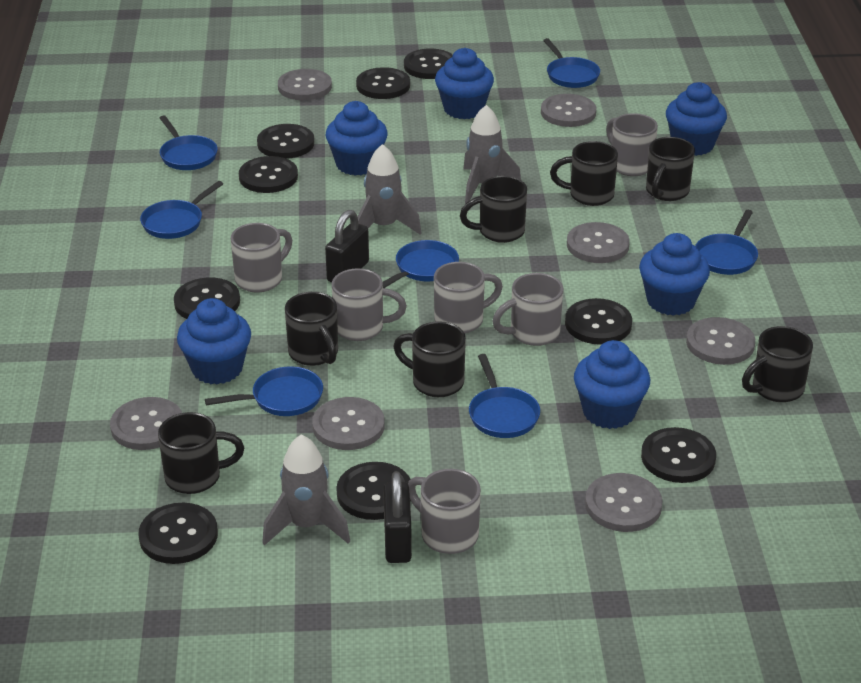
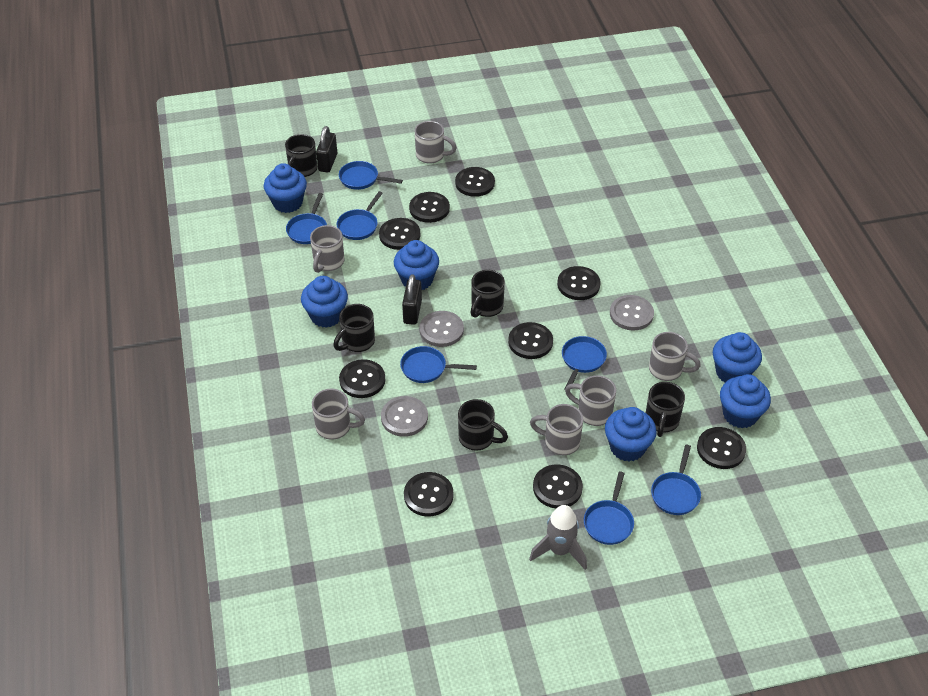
black mug: [158,412,244,494] [285,292,338,366] [393,321,466,397] [460,176,527,243] [550,141,618,206] [646,137,695,201] [742,326,813,402] = 7 -> [285,134,317,177] [333,304,375,352] [458,399,508,451] [470,270,505,317] [646,382,685,437] = 5
grey button: [110,397,182,450] [278,69,332,100] [312,397,385,450] [541,94,596,127] [567,222,630,263] [585,473,663,532] [686,317,755,365] = 7 -> [381,396,428,437] [419,311,464,347] [610,295,654,331] = 3
grey rocket: [262,434,350,545] [357,144,422,235] [463,105,521,204] = 3 -> [529,505,587,570] = 1

